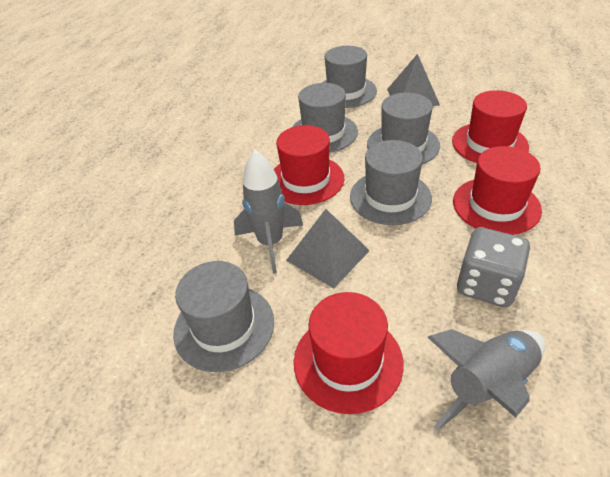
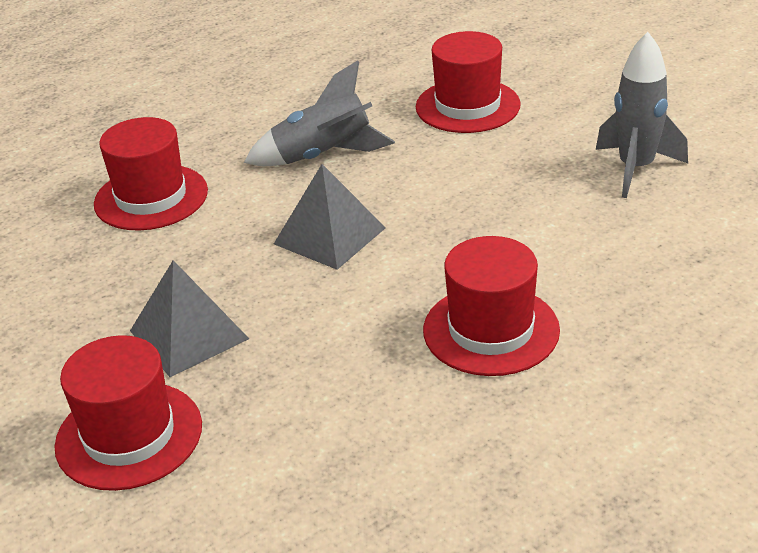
grey dice: [457,227,530,307] = 1 -> none = 0
grey hat: [173,261,274,372] [292,83,358,153] [322,46,377,108] [350,140,432,225] [367,93,440,164] = 5 -> none = 0

